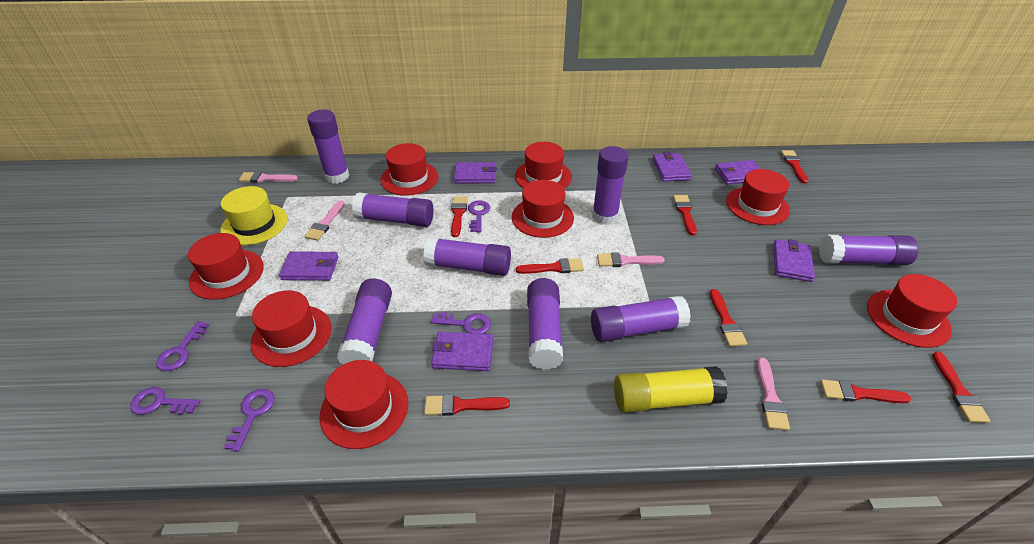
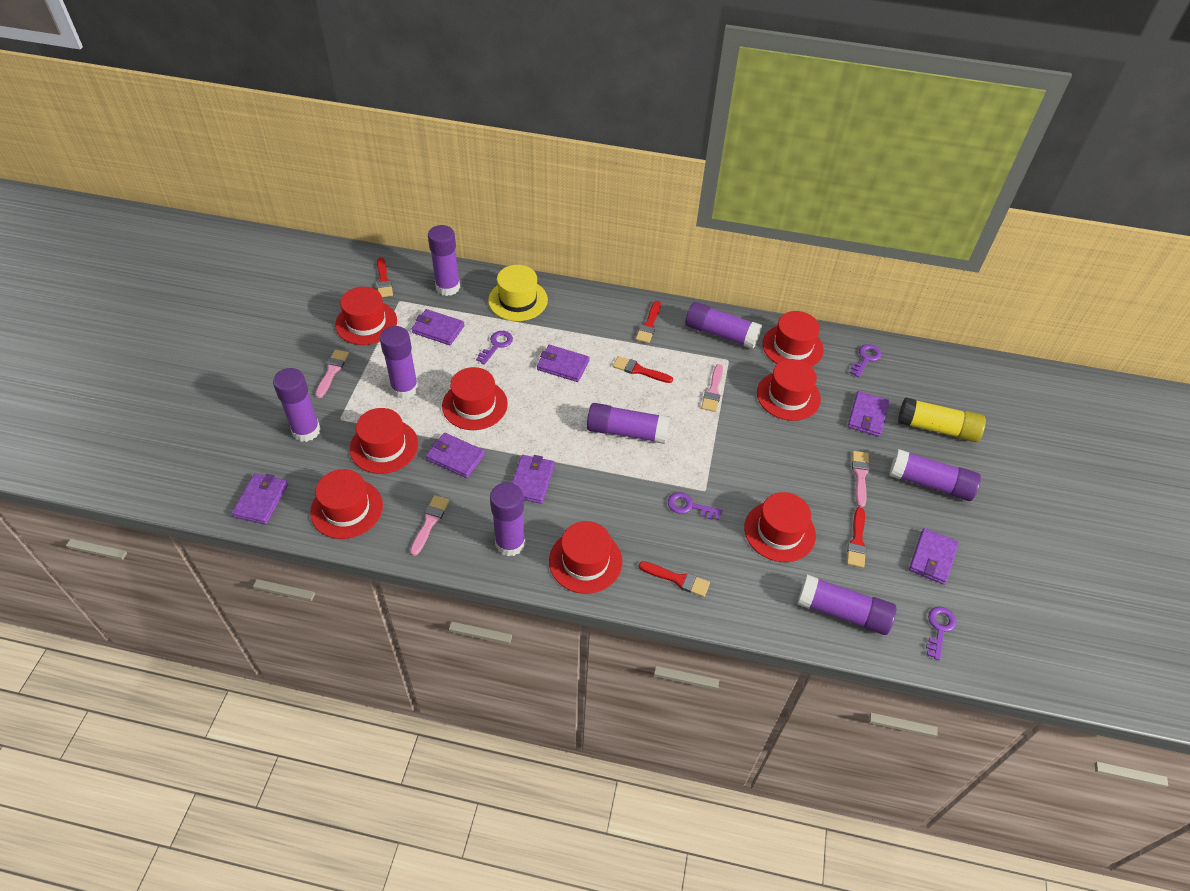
purple key: [130,387,200,415] [156,321,209,371] [224,389,274,452] [431,312,491,334] [468,200,490,233] = 5 -> [476,331,513,365] [668,492,723,520] [850,344,881,377] [926,607,957,661] = 4
purple wallet: [279,251,338,281] [431,332,494,371] [454,162,497,183] [652,152,692,182] [715,160,760,184] [773,239,815,282] = 6 -> [232,473,288,524] [411,309,464,345] [426,433,485,478] [512,455,555,504] [537,345,590,382] [848,391,889,437] [909,528,959,585] = 7
red brush: [424,394,510,416] [451,196,468,237] [516,258,584,274] [673,195,697,236] [710,289,747,346] [781,150,808,184] [820,379,911,403] [932,352,990,423] = 8 -> [376,257,393,297] [613,356,673,383] [636,301,661,343] [639,561,710,597] [847,507,867,568] = 5

